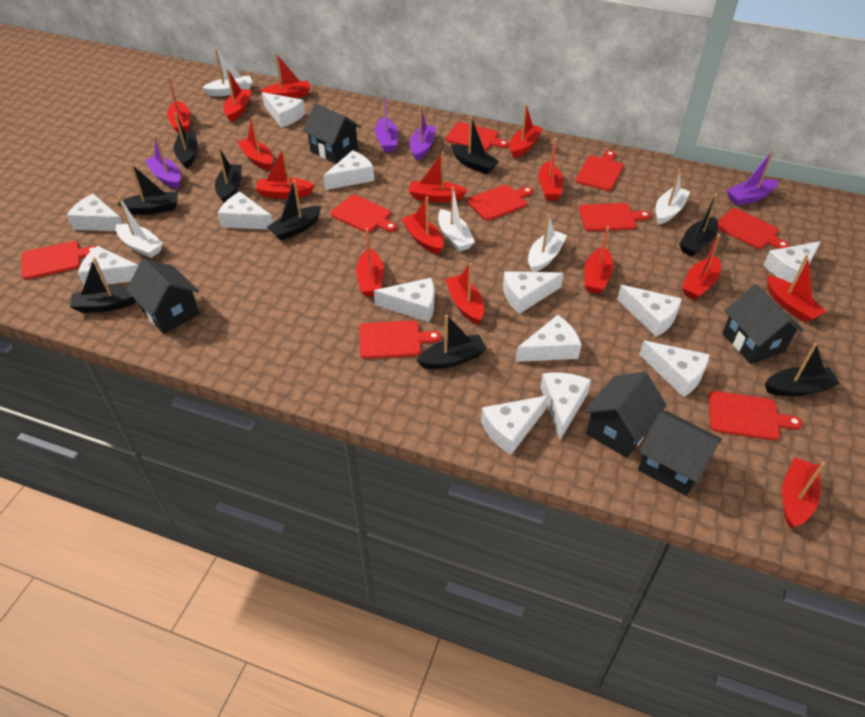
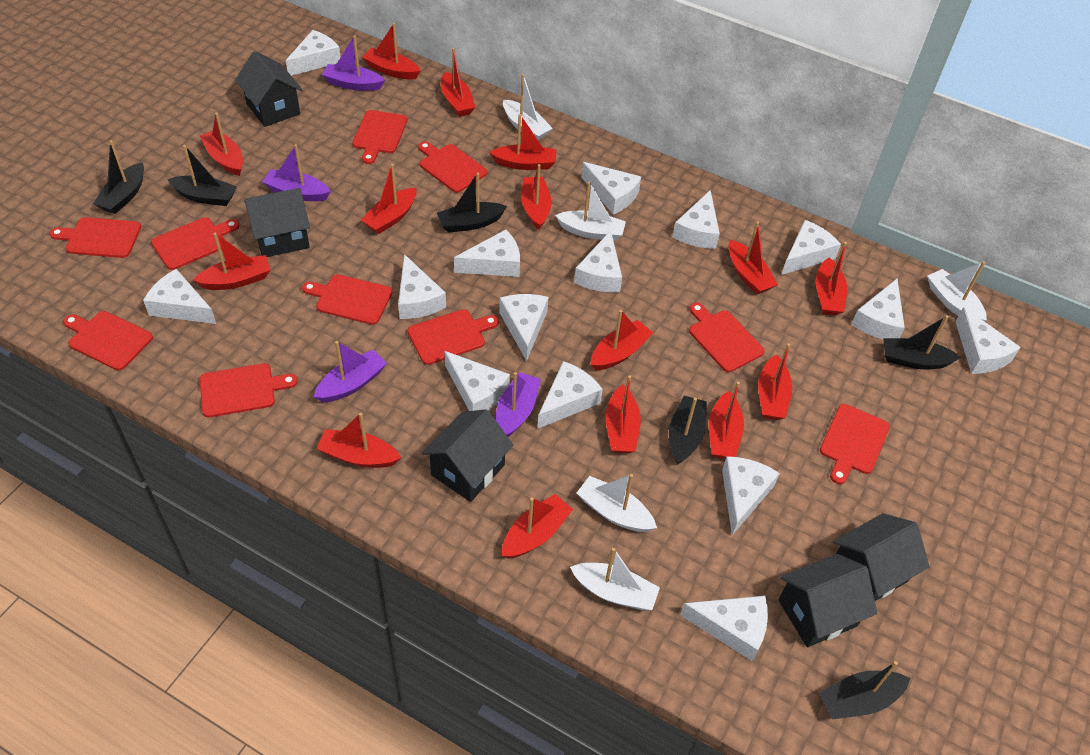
black boat: [70,257,137,313] [117,164,178,215] [173,113,198,169] [215,147,242,203] [267,180,322,241] [416,314,487,369] [451,117,499,174] [679,193,718,256] [765,343,840,397] = 9 -> [93,140,144,214] [167,145,237,206] [437,172,507,233] [669,396,707,465] [819,661,910,719] [883,315,961,369] = 6
red cutting board: [21,241,96,280] [331,195,397,233] [359,320,441,359] [446,122,509,151] [467,185,533,221] [576,150,624,191] [579,203,651,231] [709,391,802,441] [718,208,789,249] = 9 -> [50,217,141,258] [63,311,153,370] [151,217,240,270] [200,363,298,417] [302,274,392,325] [352,110,408,164] [407,309,499,365] [418,141,487,193] [689,303,765,372] [820,404,890,484] = 10
white cheese: [67,194,123,231] [78,246,139,285] [218,192,273,230] [262,92,305,128] [323,150,374,190] [374,278,434,322] [481,395,548,455] [503,271,564,314] [515,315,582,362] [540,372,591,440] [617,285,682,337] [639,340,710,397] [764,241,821,284] = 13 -> [143,269,216,324] [286,30,341,76] [398,254,446,319] [444,351,510,411] [454,230,520,277] [499,294,548,361] [537,361,603,429] [574,231,622,292] [581,162,641,214] [672,190,720,249] [680,596,768,661] [722,456,780,535] [781,220,841,275] [851,279,905,340] [955,307,1021,374] = 15

